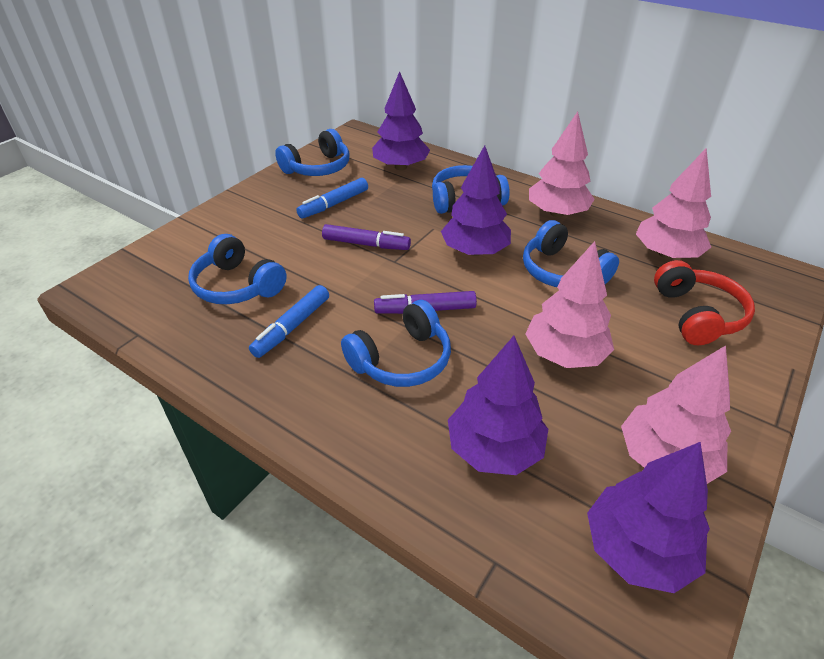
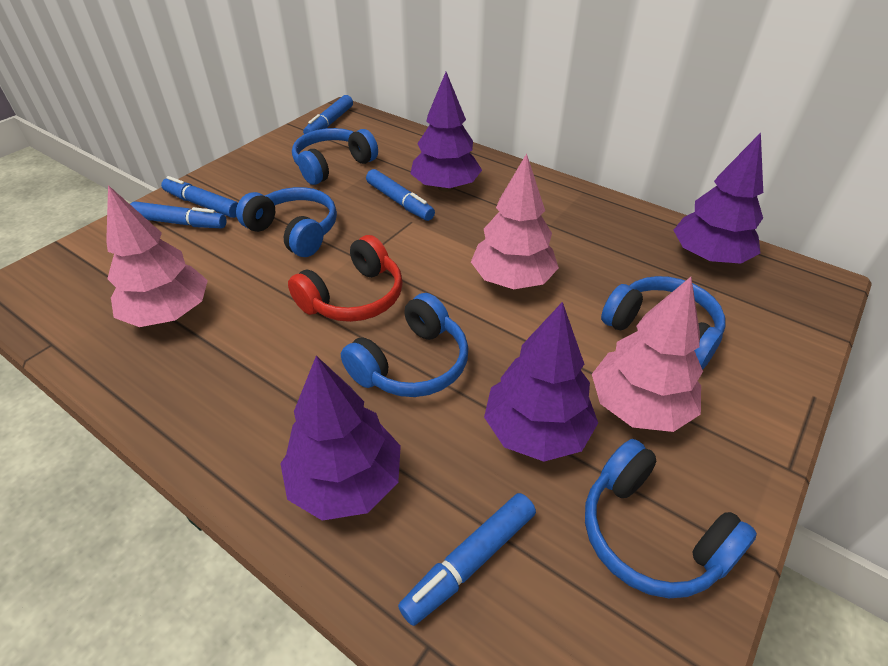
blue marker: [249,285,329,358] [296,178,368,219] = 2 -> [130,201,226,228] [161,176,238,218] [303,95,353,134] [366,169,435,221] [398,493,536,626] = 5
pink tree: [525,241,614,368] [529,112,594,217] [621,345,731,484] [636,148,711,259] = 4 -> [106,185,208,327] [471,154,559,289] [592,277,703,432] = 3
purple marker: [322,224,411,250] [374,291,477,314] = 2 -> none = 0

